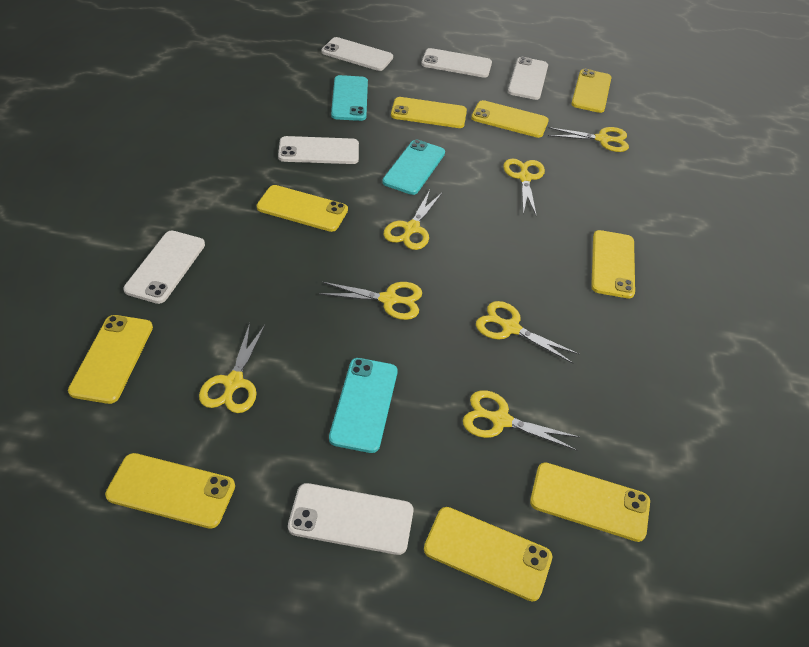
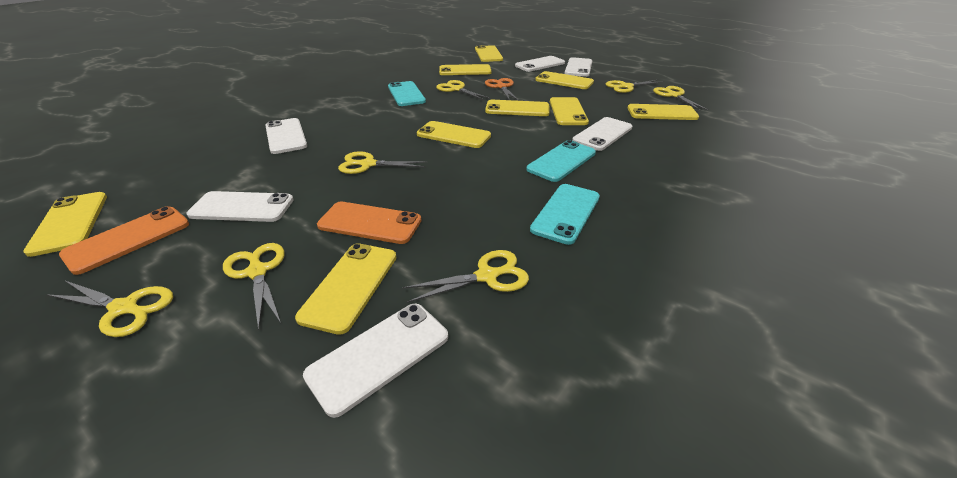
orange phone: none = 0 -> [59,206,189,275] [317,201,421,244] = 2
orange scissors: none = 0 -> [485,78,519,101] = 1

